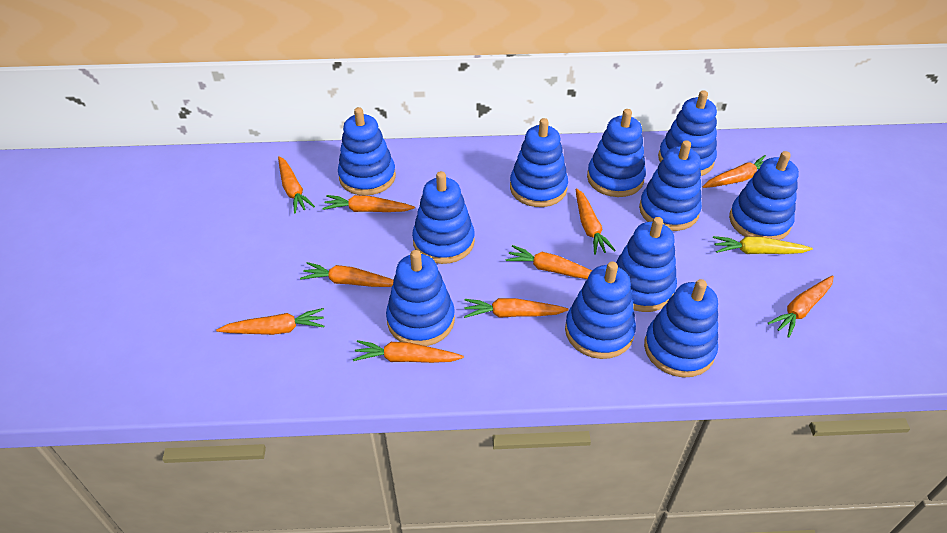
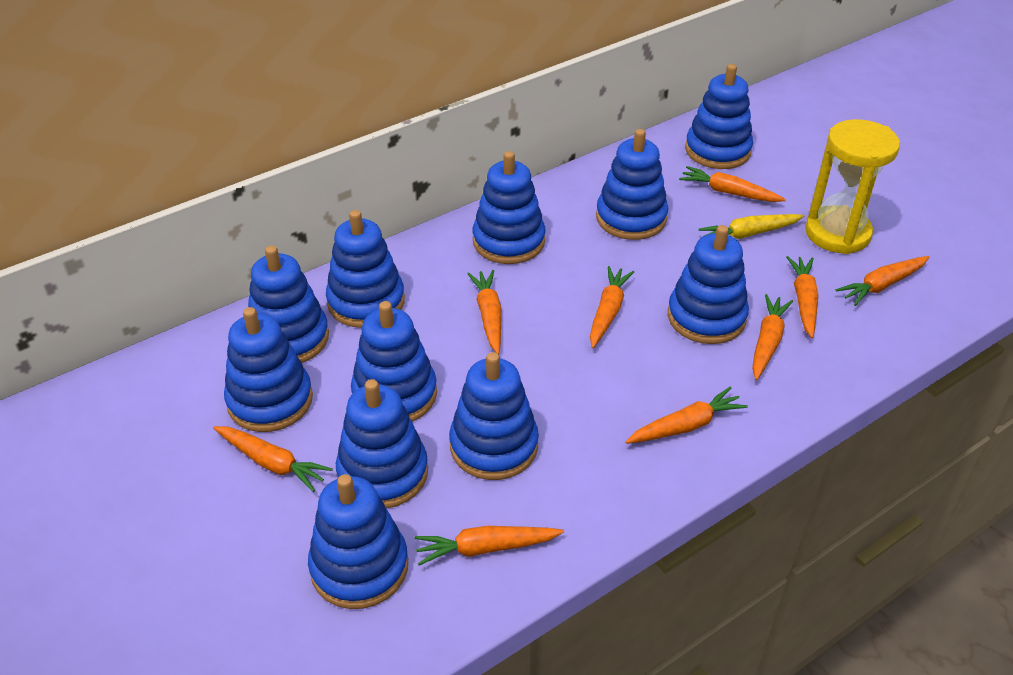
orange carrot: [216,308,324,335] [278,156,315,213] [300,262,394,287] [322,195,415,212] [353,340,464,363] [464,298,569,318] [506,245,592,279] [576,188,616,255] [703,155,766,188] [768,276,834,338] = 10 -> [213,426,333,492] [415,526,564,566] [467,270,502,354] [590,266,634,348] [625,387,748,444] [679,166,786,202] [752,294,793,380] [786,256,819,338] [836,256,930,306] = 9
yellow hourglass: none = 0 -> [805,119,900,254] = 1

